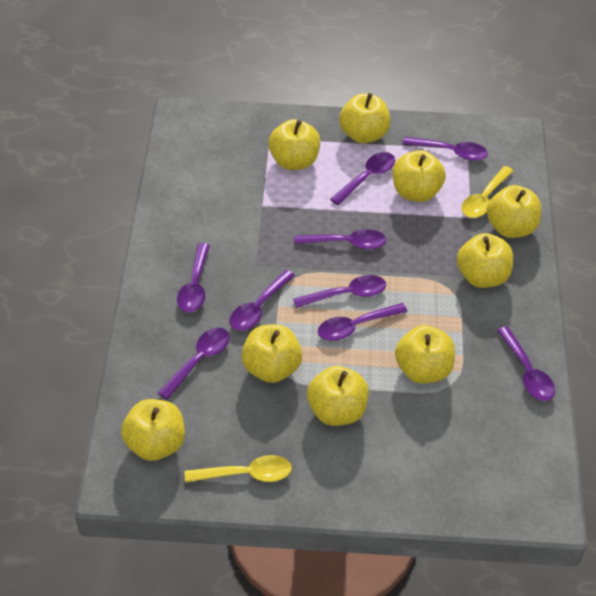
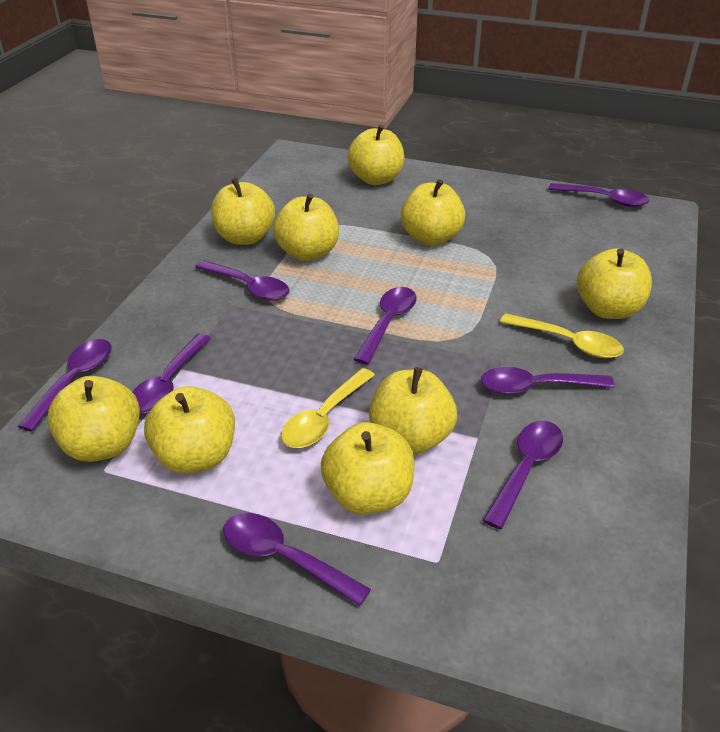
purple spoon: [158,328,230,400] [177,243,210,312] [230,270,295,331] [293,275,386,308] [294,229,386,250] [318,303,408,341] [330,152,395,205] [402,137,488,161] [497,326,555,401] = 9 -> [18,339,112,432] [133,334,211,414] [195,260,289,301] [223,513,371,606] [353,287,417,365] [481,367,615,394] [483,421,563,529] [548,183,649,207] = 8

